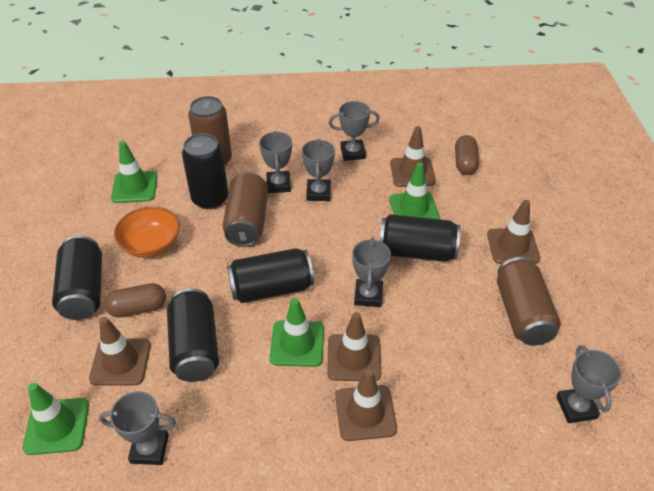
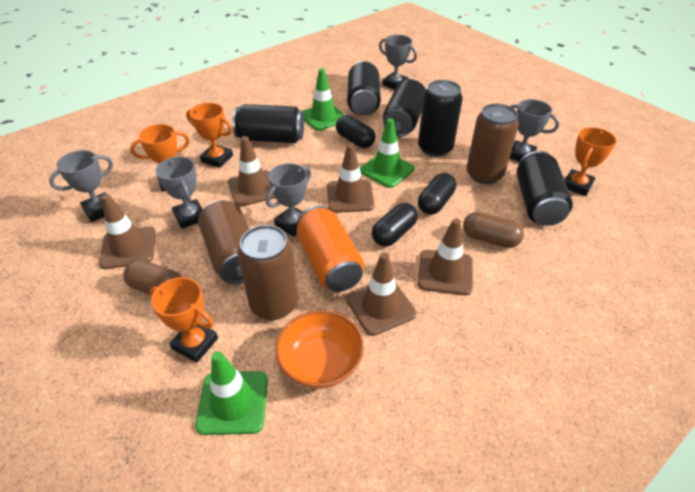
black capsule: none = 0 -> [336,115,375,148] [372,203,418,247] [418,173,456,215] = 3
green traffic cone: [23,383,89,455] [111,141,158,203] [270,298,324,367] [389,162,440,219] = 4 -> [195,351,268,435] [303,68,345,131] [360,118,415,188] = 3
grey trophy: [99,391,176,465] [259,131,292,193] [302,139,335,201] [329,101,380,161] [352,237,391,307] [556,345,621,423] = 6 -> [49,150,113,222] [156,156,203,229] [266,163,311,237] [379,35,417,90] [510,99,559,162] = 5
orange can: none = 0 -> [296,205,364,292] = 1
orange trophy: none = 0 -> [130,124,190,192] [150,277,218,363] [186,103,233,168] [565,127,617,196] = 4

